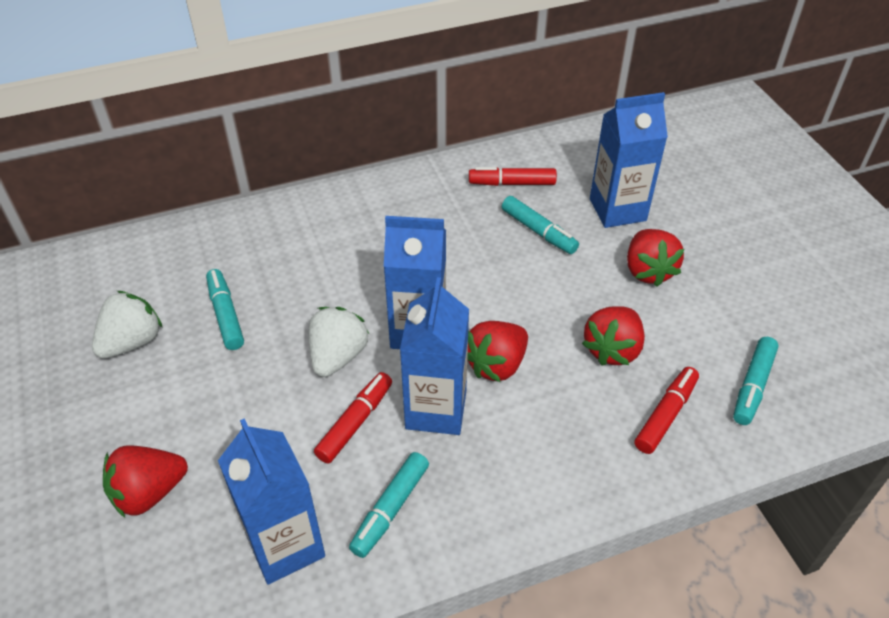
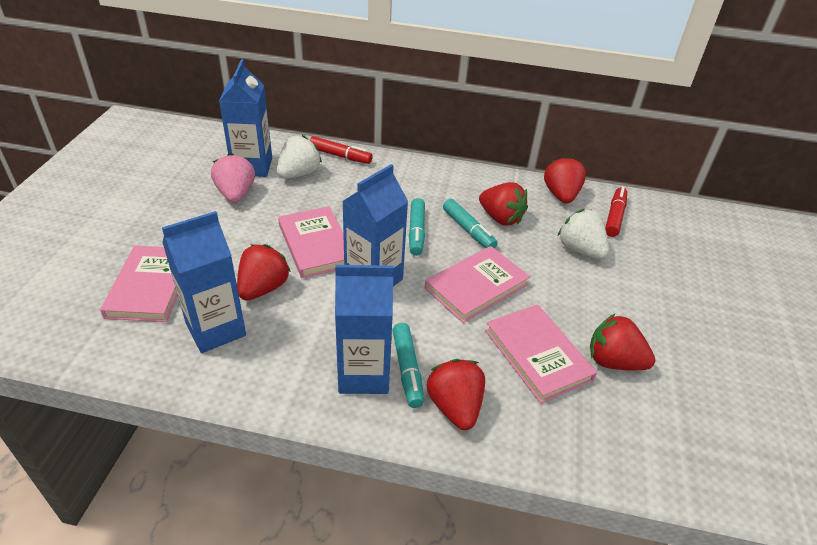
pink book: none = 0 -> [100,245,178,322] [278,206,344,278] [425,246,530,323] [485,304,597,403] = 4
pink strawberry: none = 0 -> [211,153,255,203] = 1
red marker: [314,372,392,464] [469,167,557,186] [634,367,699,454] = 3 -> [310,136,373,164] [605,187,627,237] = 2
red strawberry: [103,445,188,517] [467,321,528,382] [582,306,645,366] [627,229,684,287] = 4 -> [237,244,291,301] [427,359,485,430] [479,182,528,226] [544,156,586,204] [590,314,655,370] = 5
turquoise marker: [206,269,244,350] [349,452,429,558] [502,196,579,254] [733,337,779,425] = 4 -> [393,323,424,408] [409,198,425,256] [443,199,498,249] = 3

